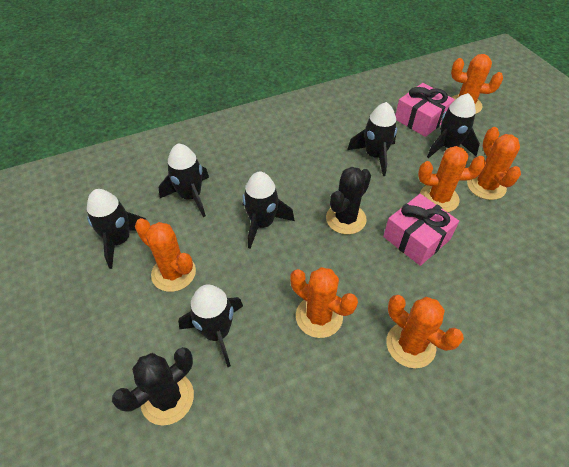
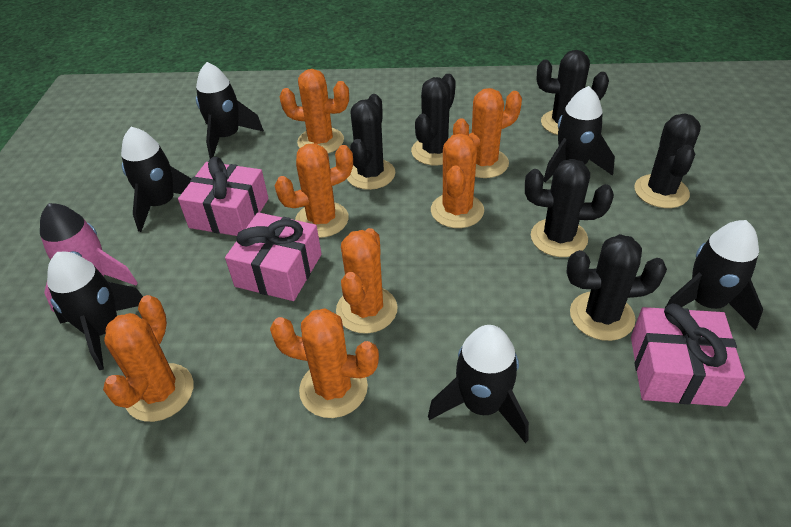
black cactus: [112,347,194,426] [326,167,371,234] = 2 -> [347,94,395,190] [411,74,456,165] [525,159,614,257] [537,50,609,135] [567,234,667,341] [634,114,701,208] = 6
orange cactus: [135,218,196,292] [291,267,358,338] [386,295,464,368] [418,146,486,212] [451,54,503,114] [467,127,521,200] = 6 -> [103,295,193,422] [270,308,379,418] [275,143,353,238] [279,69,349,153] [336,228,398,333] [431,134,484,228] [453,88,522,178] = 7
pink gift: [383,194,459,266] [395,83,455,137] = 2 -> [178,157,269,236] [225,212,322,301] [631,304,745,407] = 3
pink rocket: none = 0 -> [40,203,138,312] = 1

